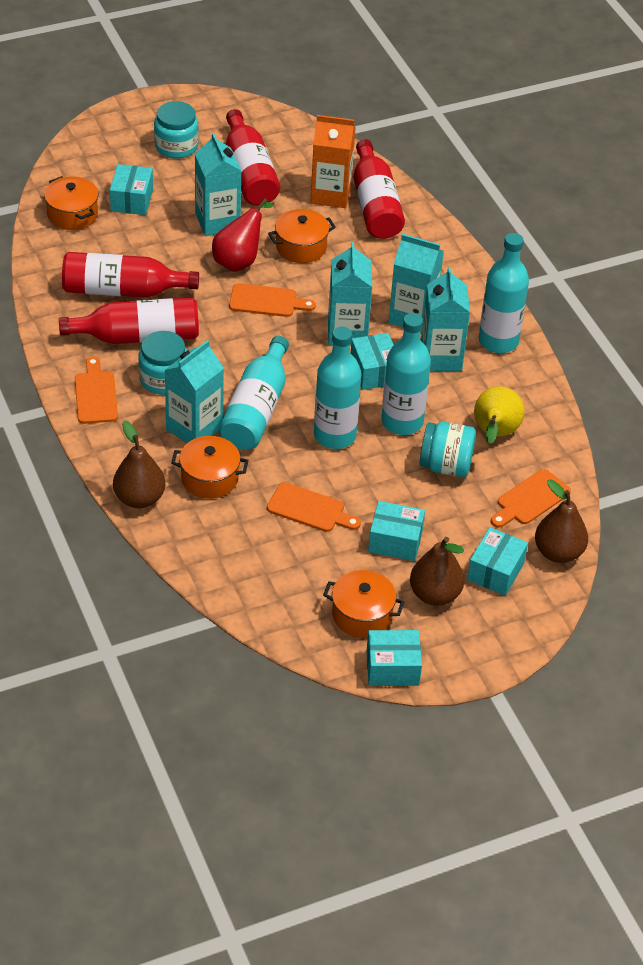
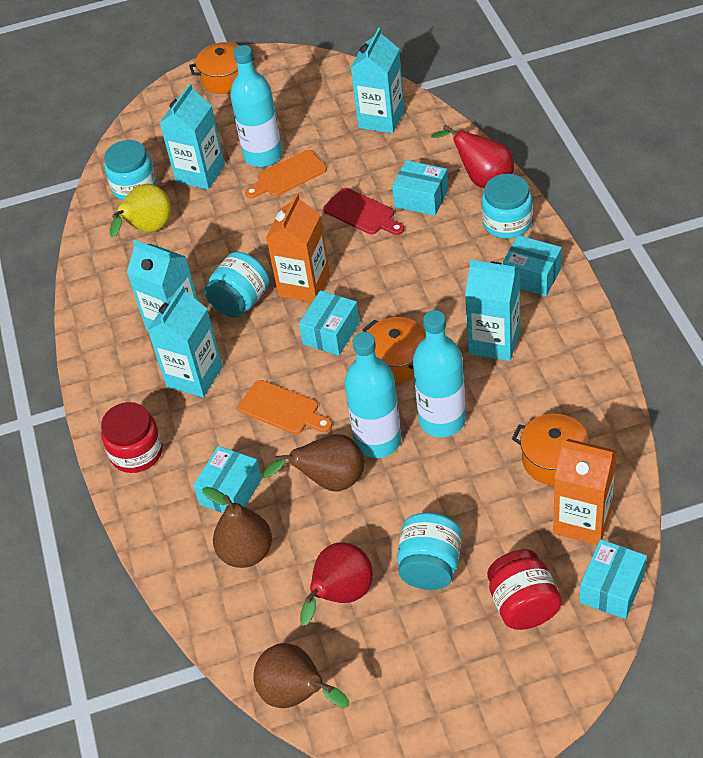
orange carton: [310,115,356,208] = 1 -> [266,193,330,303] [553,439,617,545] = 2
orange cutting board: [75,357,118,424] [229,283,316,317] [267,482,361,532] [491,469,571,528] = 4 -> [238,380,332,434] [245,150,327,199] = 2
orange pot: [44,176,98,230] [171,436,249,499] [268,209,336,263] [323,570,405,638] = 4 -> [189,42,254,94] [362,317,426,383] [512,414,589,485] = 3
red bottle: [59,297,199,344] [62,252,199,298] [226,109,280,205] [353,139,405,239] = 4 -> none = 0
red cutting board: none = 0 -> [323,188,404,235] = 1
red jar: none = 0 -> [101,402,163,473] [487,549,562,630] = 2
red pear: [212,198,273,272] = 1 -> [300,542,373,626] [431,125,514,188] = 2
turquoise bottle: [219,336,289,450] [314,327,362,449] [381,313,431,435] [479,233,529,353] = 4 -> [230,45,282,167] [344,332,401,458] [413,310,466,437] = 3
turquoise jar: [138,331,187,395] [154,101,199,159] [420,422,476,477] = 3 -> [104,140,157,200] [204,252,270,318] [397,513,462,590] [482,174,532,239] = 4

